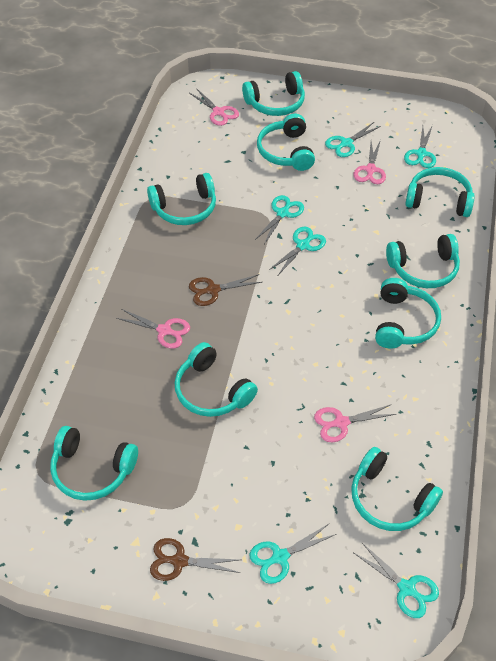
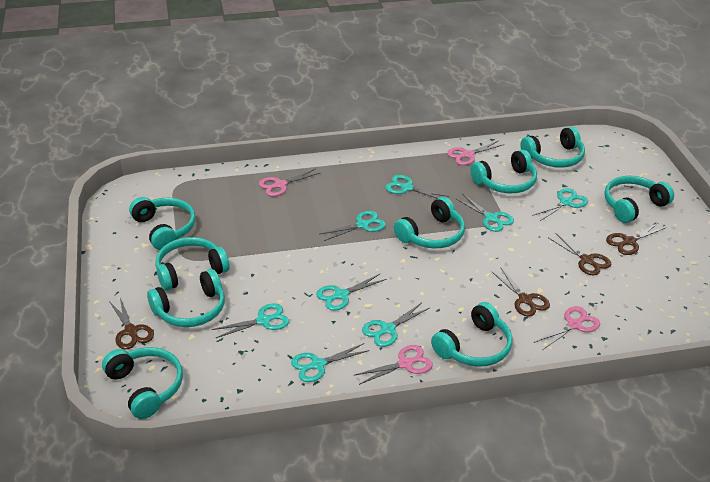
brown scissors: [150,538,240,581] [189,274,262,306] = 2 -> [109,298,154,349] [492,268,550,317] [549,233,612,275] [606,223,667,255] = 4
turquoise scissors: [249,524,336,584] [255,195,304,244] [269,227,326,275] [325,122,381,157] [354,543,439,618] [404,125,436,168] = 6 -> [212,303,289,338] [291,343,370,382] [316,274,386,311] [320,211,386,241] [362,303,429,347] [385,175,450,199] [455,194,514,232] [532,188,588,222] = 8

